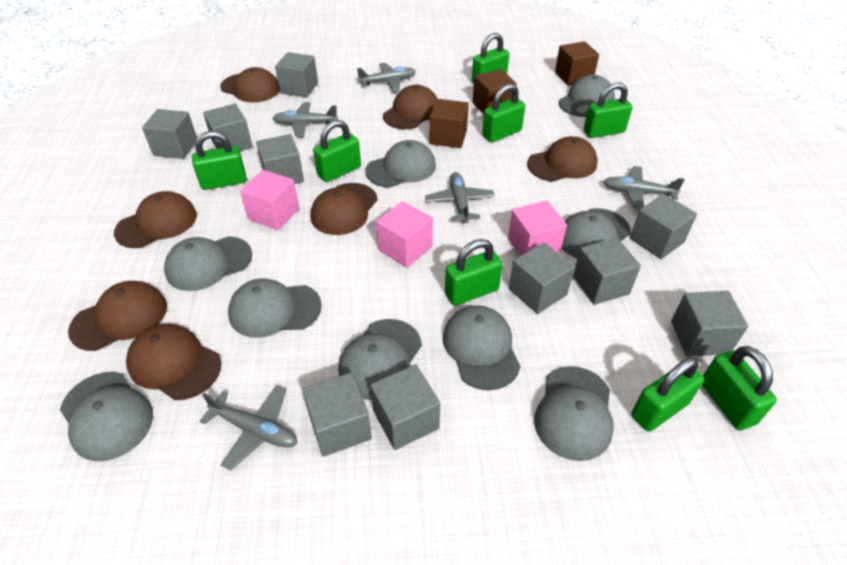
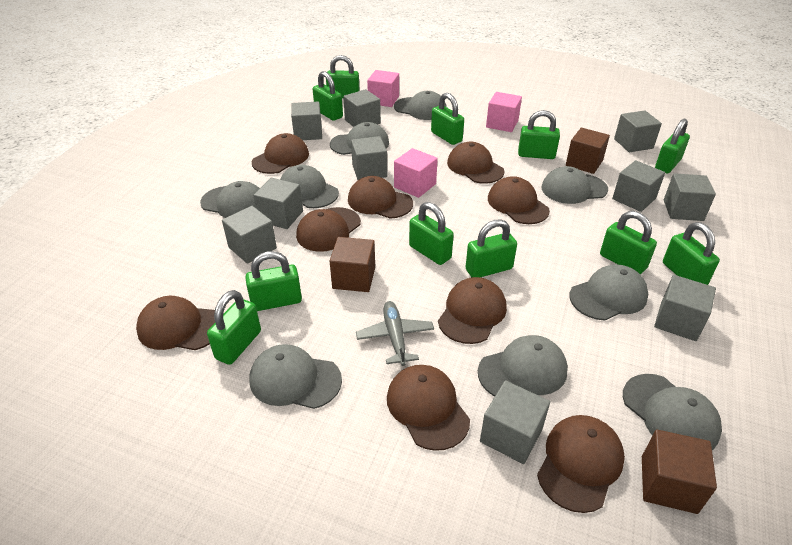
brown cap: [68,281,167,351] [114,191,197,248] [126,324,221,400] [220,67,280,102] [310,183,378,235] [383,85,437,129] [527,136,598,182] = 7 -> [136,296,215,350] [252,133,309,174] [296,207,361,252] [348,176,413,219] [387,365,470,451] [438,277,507,344] [447,142,505,184] [488,176,550,224] [537,415,625,513] = 9
green padlock: [192,131,247,190] [313,120,361,182] [445,239,503,306] [472,33,509,84] [482,84,525,142] [584,82,632,138] [631,357,704,432] [702,346,777,430] = 8 -> [207,290,261,365] [245,251,302,311] [313,71,343,121] [326,55,360,98] [409,202,454,265] [431,93,464,145] [466,219,517,277] [518,110,560,159] [600,211,657,274] [655,118,690,173] [663,222,720,285] = 11
grey plane: [199,385,297,470] [273,102,338,137] [357,63,416,91] [425,172,495,223] [603,166,685,210] = 5 -> [356,301,434,366] = 1

